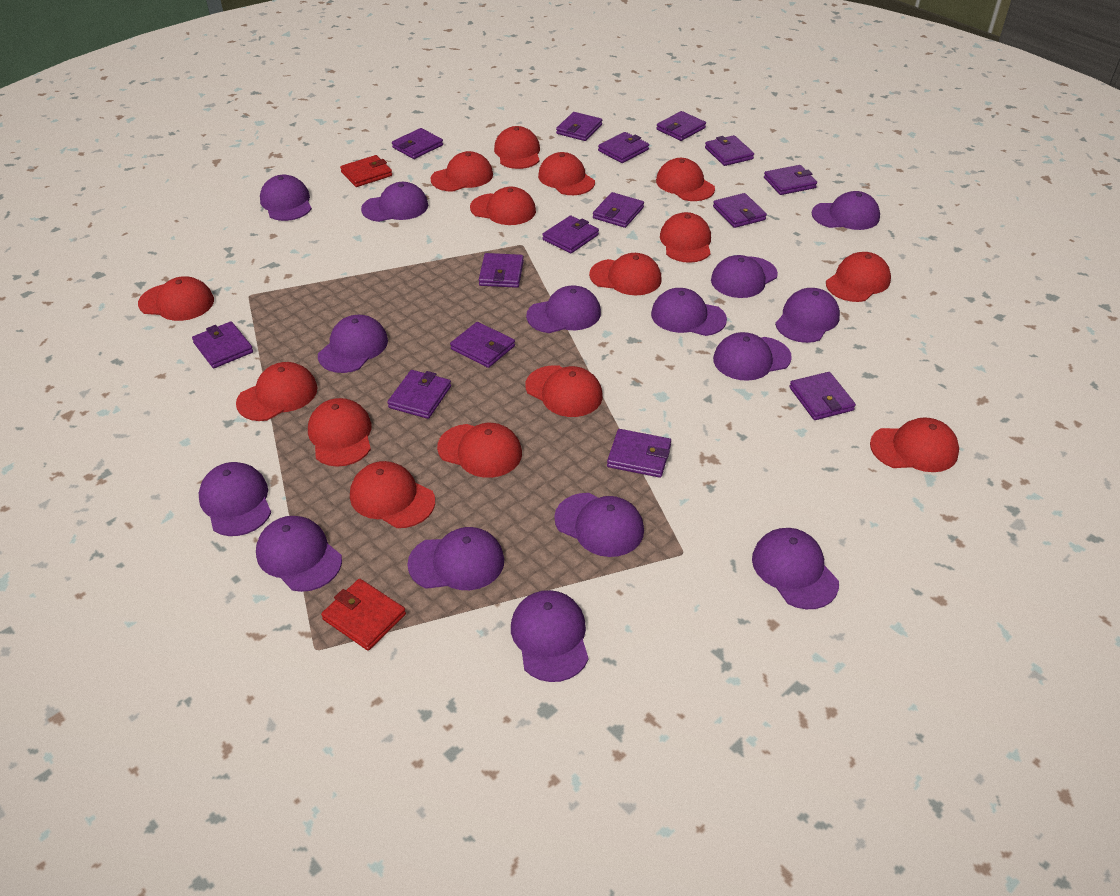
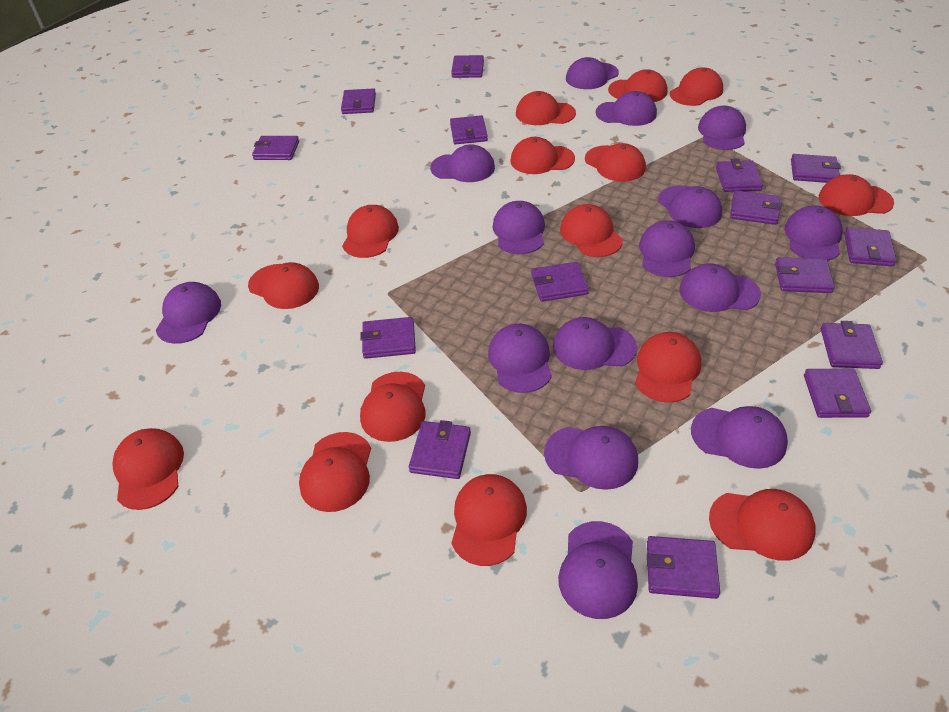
red wallet: [321,579,406,651] [340,155,392,187] = 2 -> none = 0

